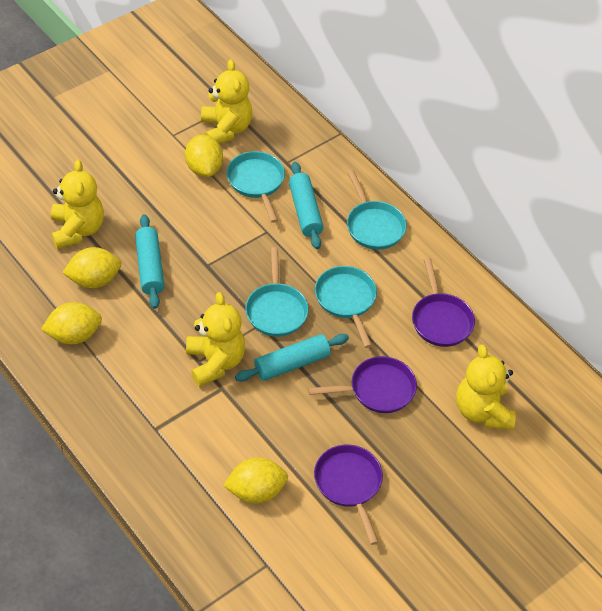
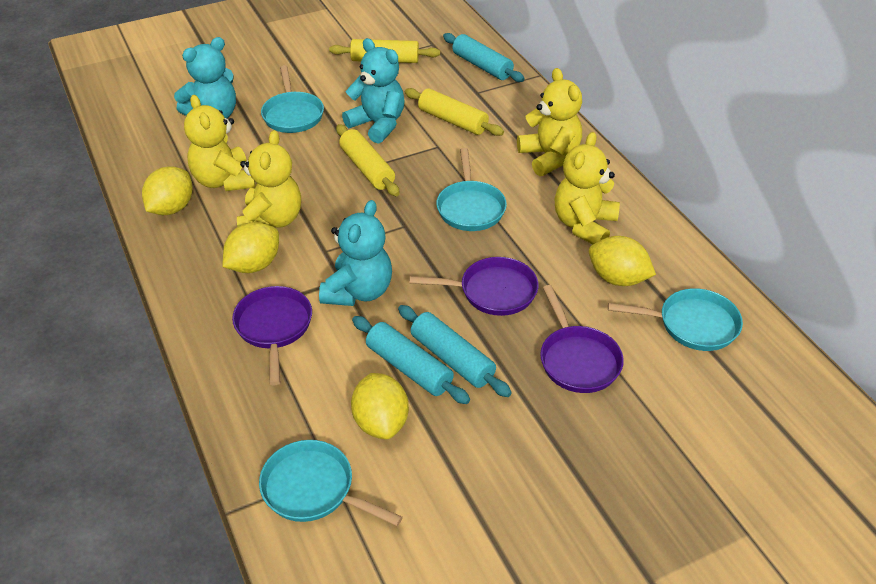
turquoise teddy bear: none = 0 -> [174,37,236,118] [319,200,392,306] [342,38,405,144] = 3
yellow rolling pin: none = 0 -> [329,39,440,63] [336,124,400,196] [405,88,504,136] = 3

